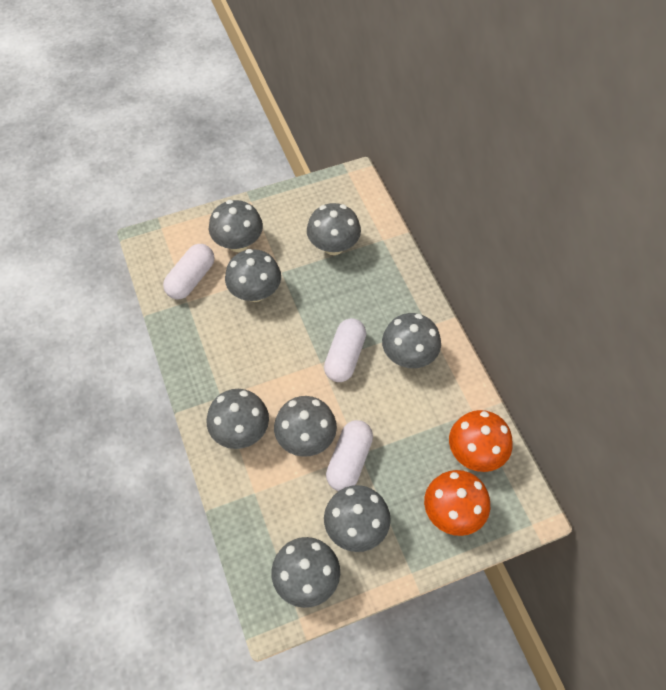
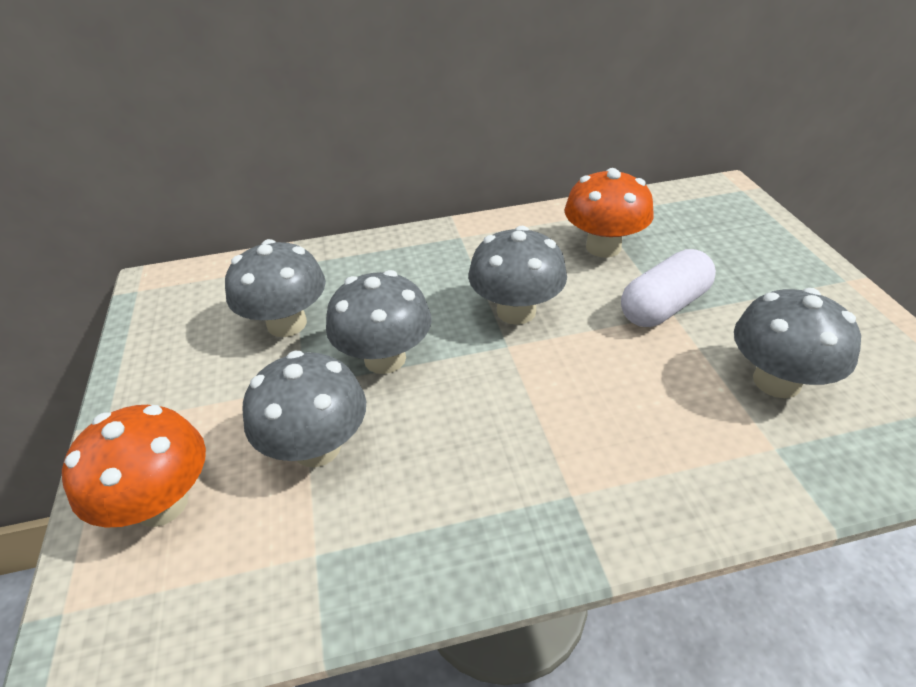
grey mushroom: [207,389,269,449] [209,200,263,252] [225,249,281,302] [271,537,340,608] [274,396,337,457] [307,203,361,255] [324,485,391,552] [382,313,441,368] = 8 -> [225,239,326,337] [242,351,366,467] [326,270,432,374] [469,226,567,325] [734,288,861,398] = 5
white capsule: [163,244,214,299] [324,318,366,382] [326,420,373,491] = 3 -> [621,249,716,327] = 1

